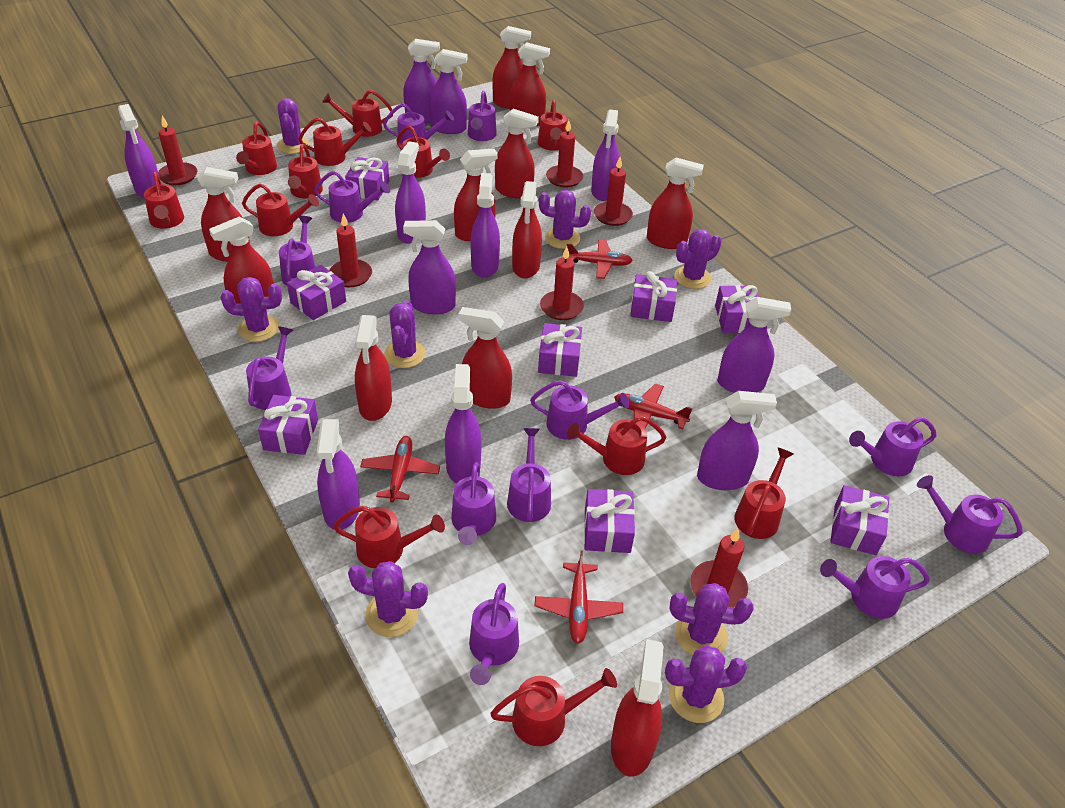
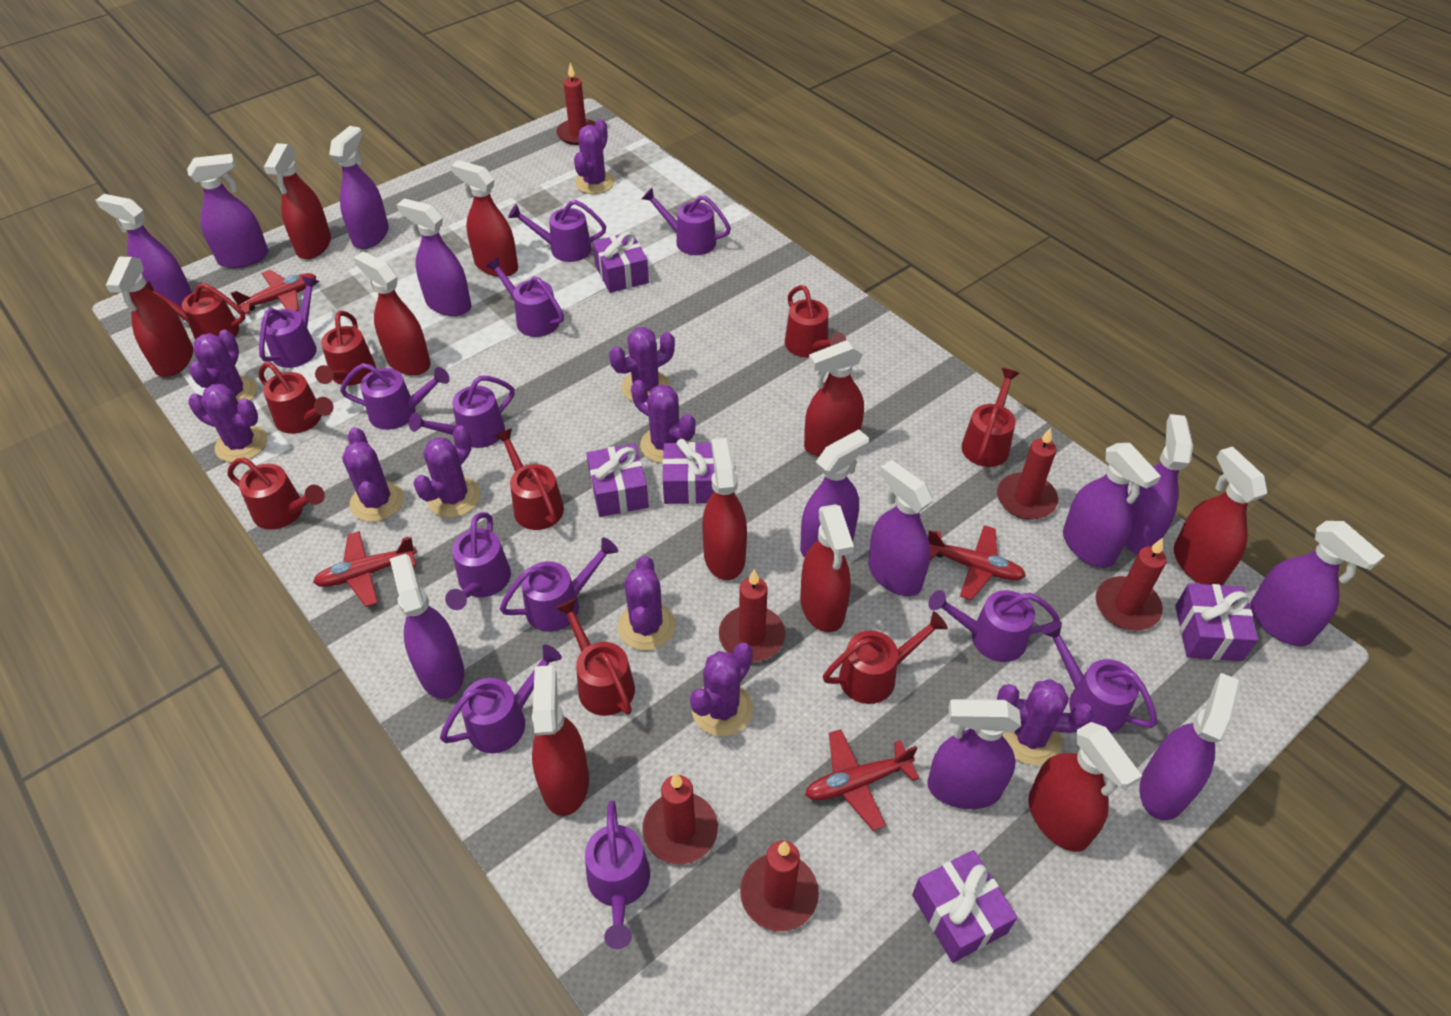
purple cactus: [220,277,282,342] [277,98,310,154] [348,561,428,637] [384,300,426,368] [539,190,591,249] [665,645,747,723] [670,583,754,656] [674,229,722,289] = 8 -> [188,384,267,463] [189,330,257,403] [342,427,404,522] [413,425,480,518] [574,119,615,194] [609,327,675,402] [617,556,676,651] [631,380,695,463] [690,643,753,736] [997,679,1094,765] = 10
purple gift: [258,395,318,455] [287,265,346,320] [345,157,389,201] [538,323,582,377] [584,489,635,553] [630,271,677,322] [715,285,759,333] [830,485,889,555] = 8 -> [586,443,649,517] [593,232,649,293] [662,439,715,504] [912,850,1018,963] [1175,583,1259,661] = 5
purple spray bottle: [118,104,159,198] [317,419,360,530] [395,141,426,244] [403,39,440,123] [403,220,456,314] [429,49,467,134] [445,364,481,483] [471,173,500,278] [591,109,619,201] [697,391,777,490] [717,297,791,393] = 11 -> [96,194,192,307] [187,154,268,268] [329,126,389,249] [390,554,464,699] [397,198,471,316] [800,429,869,557] [868,460,933,597] [927,699,1021,809] [1063,443,1161,568] [1125,414,1193,555] [1139,673,1240,820] [1250,521,1384,647] = 12
red spray bottle: [197,167,250,262] [209,217,274,303] [355,315,392,421] [454,148,498,241] [458,307,512,409] [493,26,531,109] [495,109,539,199] [510,42,550,126] [512,181,542,278] [611,639,664,777] [647,158,704,249] = 11 -> [106,257,193,377] [264,143,331,259] [353,251,431,375] [451,160,518,277] [532,665,589,816] [702,438,747,580] [800,504,854,633] [804,340,864,457] [1028,722,1142,852] [1174,446,1267,585] = 10
red watering can: [144,172,184,229] [236,122,277,175] [242,184,319,236] [288,144,323,198] [298,117,372,166] [322,90,393,137] [333,506,445,568] [396,126,450,178] [490,668,617,746] [538,100,567,151] [567,416,667,475] [735,448,793,539] = 12 -> [146,281,245,339] [228,457,325,530] [258,362,333,434] [315,311,376,386] [494,428,564,530] [556,598,635,716] [785,285,846,358] [823,611,948,704] [961,368,1020,467] = 9

